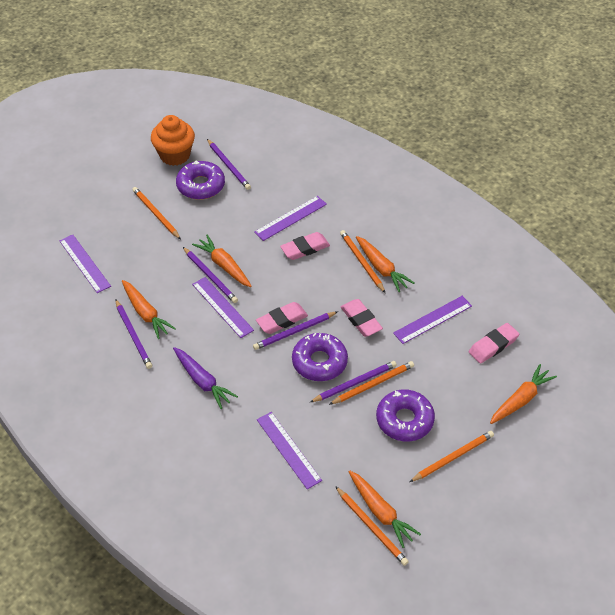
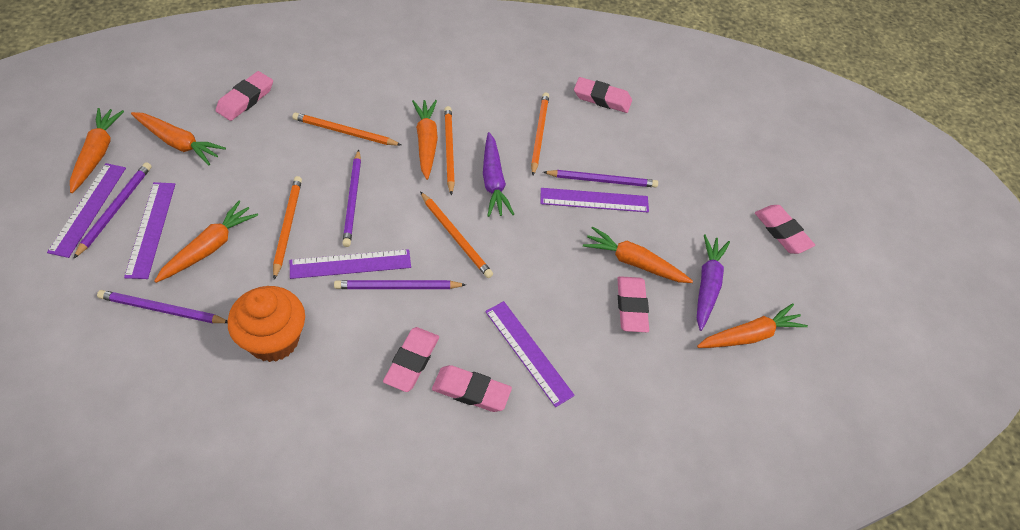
orange carrot: [122,280,176,339] [192,235,252,287] [349,471,421,548] [356,236,414,292] [490,364,557,424] = 5 -> [70,108,124,193] [131,112,226,165] [155,201,258,283] [412,100,438,180] [583,227,693,283] [697,303,808,348] = 6
pink eraser: [256,302,308,334] [280,232,330,260] [341,299,383,337] [469,323,519,364] = 4 -> [216,71,273,121] [383,327,439,392] [432,365,512,412] [574,77,632,113] [617,276,649,332] [755,205,815,254] = 6
purple carrot: [173,347,238,409] = 1 -> [483,132,514,217] [697,234,730,331] = 2
purple donut: [176,160,225,200] [292,333,348,381] [376,389,435,442] = 3 -> none = 0

